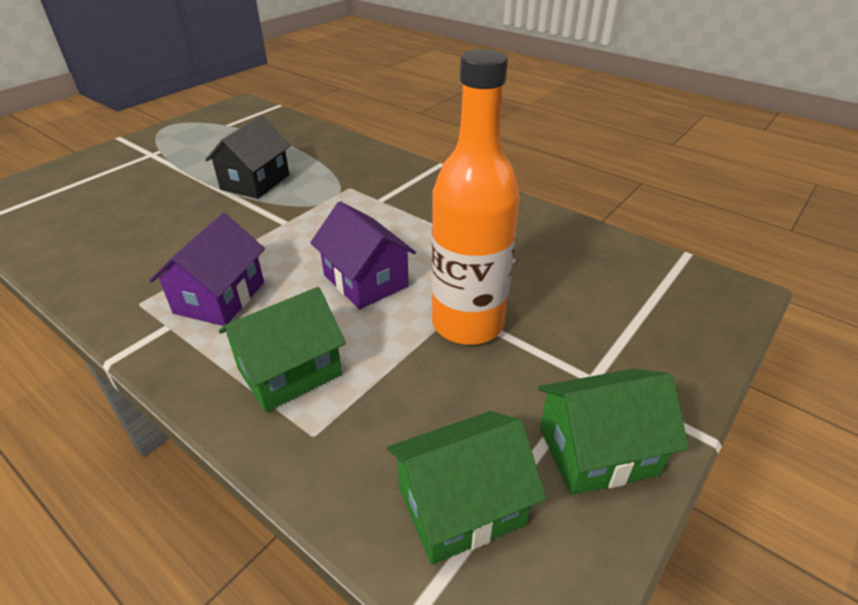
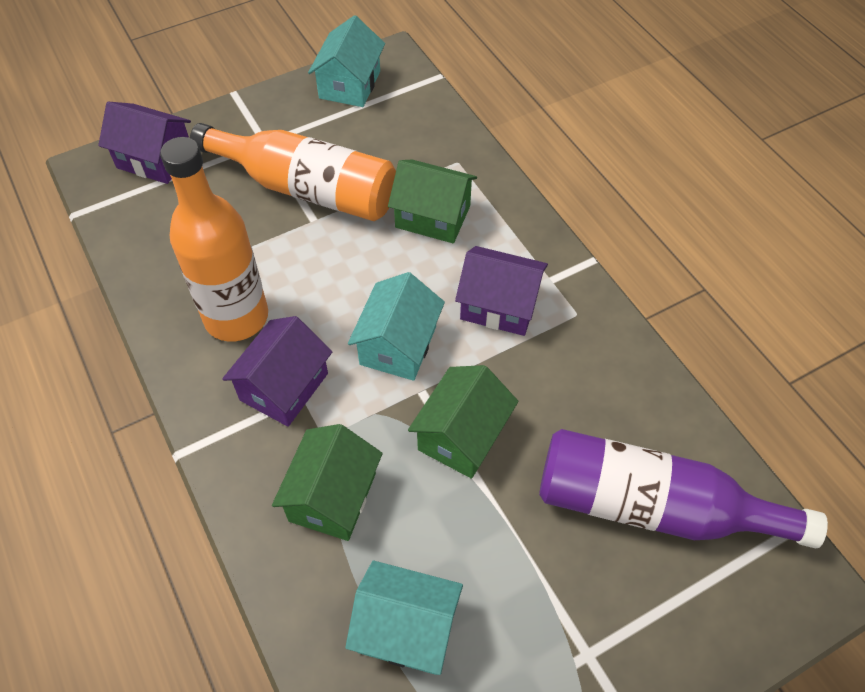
black house: [205,116,291,199] = 1 -> none = 0
orange bottle: [431,49,520,345] = 1 -> [160,137,268,342] [190,123,396,221] = 2
purple bottle: none = 0 -> [539,429,828,549] = 1
purple house: [149,213,265,326] [310,201,416,309] = 2 -> [98,102,191,184] [222,316,332,427] [455,246,548,336] = 3
turquoise house: none = 0 -> [308,15,385,107] [345,560,463,675] [348,272,445,381] = 3

